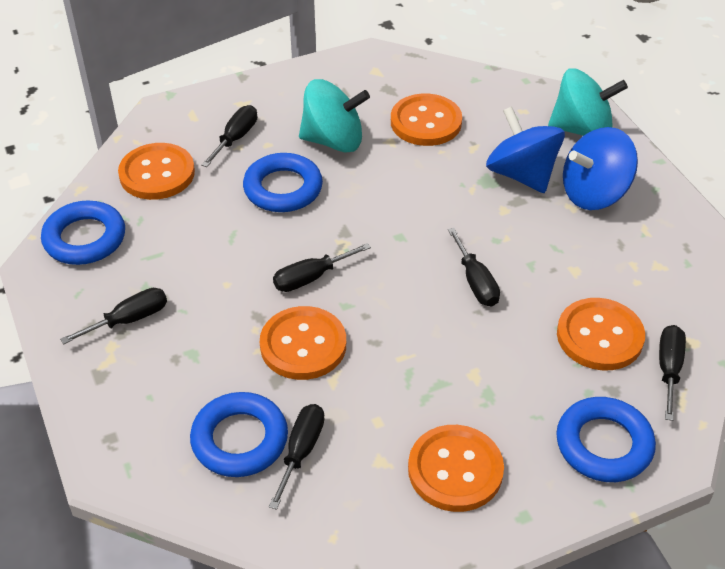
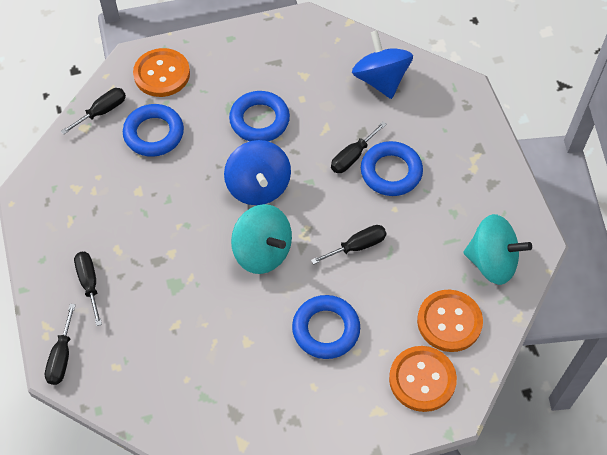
black screwdriver: [60,288,167,344] [201,105,257,167] [269,404,325,510] [273,243,371,292] [448,228,500,306] [659,325,686,421] = 6 -> [45,304,76,385] [61,88,126,135] [74,252,102,326] [311,225,387,265] [331,122,387,173] = 5
orange button: [118,143,195,200] [260,306,346,380] [391,94,462,146] [408,425,504,512] [557,298,645,371] = 5 -> [133,48,190,97] [389,346,457,412] [417,290,483,352] = 3

